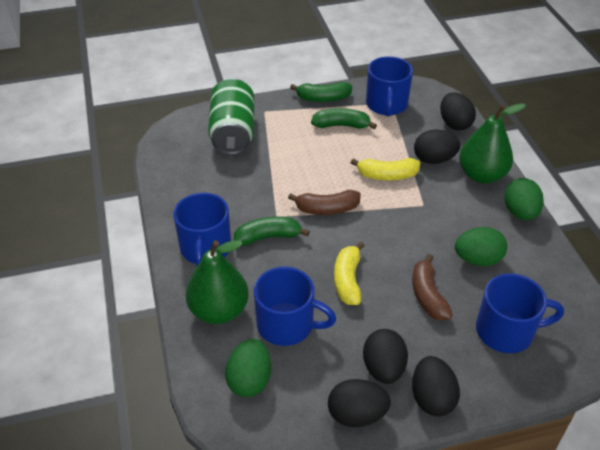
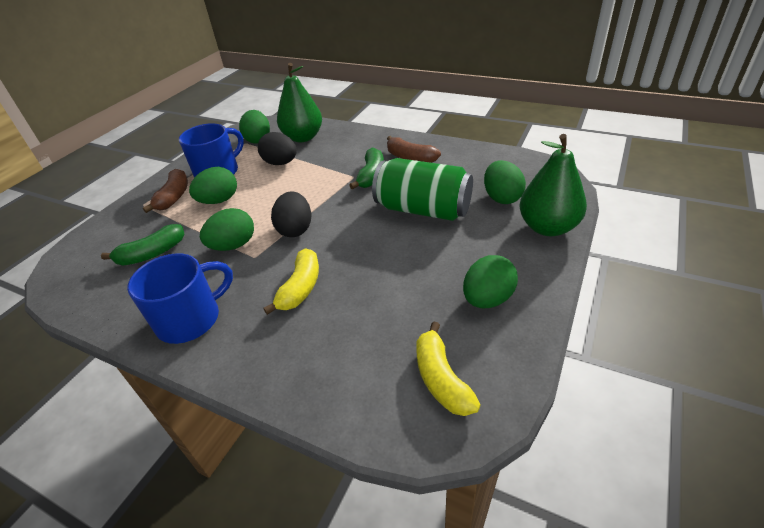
black egg: [328,379,391,427] [363,329,408,384] [412,356,460,416] [414,130,460,164] [440,92,476,130] = 5 -> [258,132,297,165] [271,192,311,237] = 2
blue mug: [173,193,231,266] [254,267,336,346] [366,57,413,117] [476,273,564,353] = 4 -> [127,253,233,344] [179,123,244,178] = 2
green banana: [234,217,310,246] [290,82,352,102] [311,108,377,129] = 3 -> [101,224,184,266] [349,148,384,189] = 2
green egg: [225,339,271,397] [455,227,507,266] [504,178,544,220] = 3 -> [189,167,237,204] [200,208,254,251] [239,110,270,144] [463,255,518,308] [484,160,526,204] = 5

